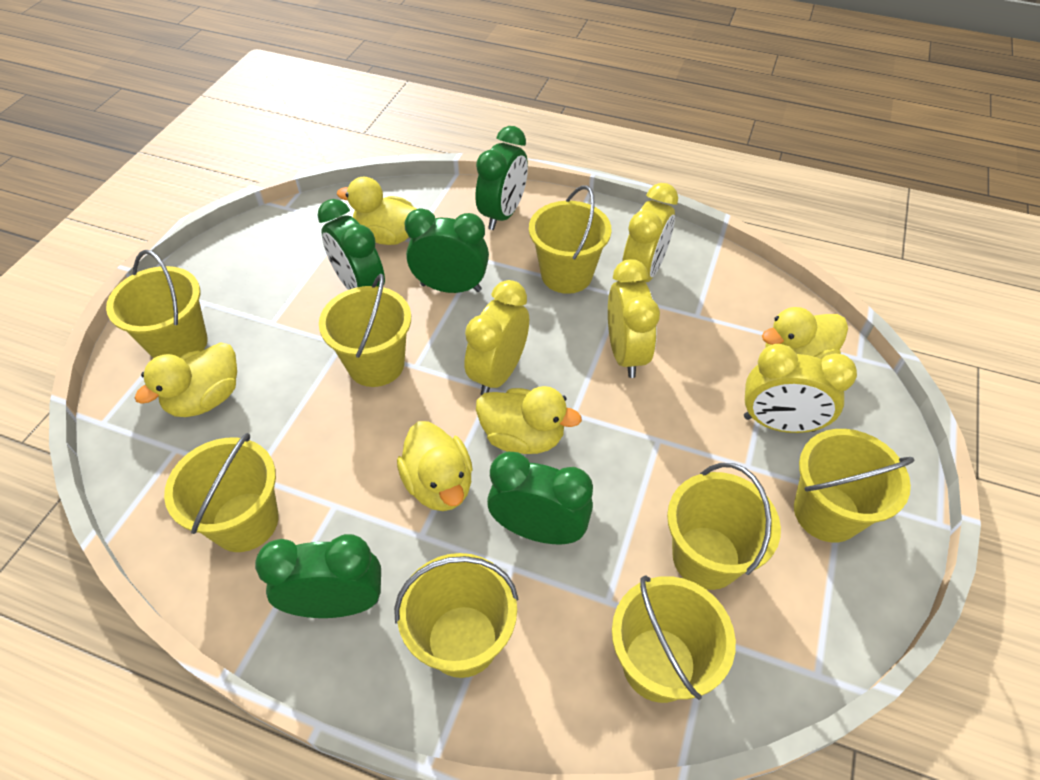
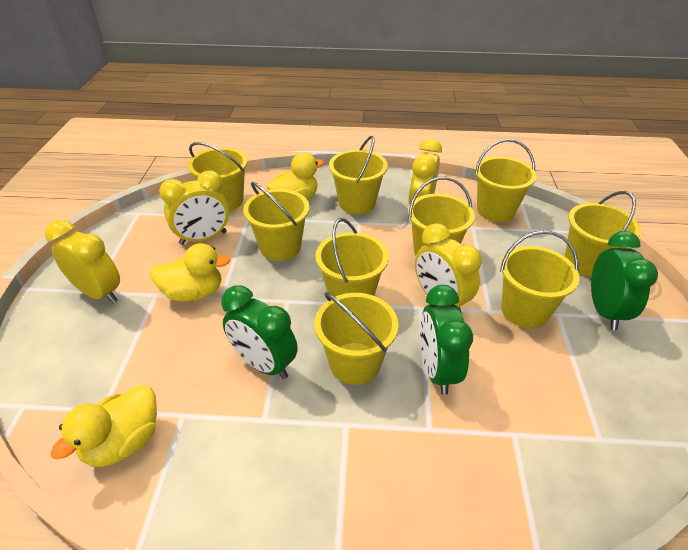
green clock: [255,534,381,618] [317,199,385,290] [405,208,489,293] [475,126,528,230] [487,452,593,545] = 5 -> [221,285,298,379] [420,285,473,395] [591,231,658,330] = 3
yellow bucket: [106,250,208,358] [164,433,279,552] [319,274,411,387] [394,553,519,678] [529,185,611,294] [612,575,736,703] [667,463,781,590] [794,429,915,543] = 8 -> [188,142,248,211] [243,182,309,261] [314,292,399,385] [315,218,389,297] [329,136,388,214] [408,177,475,256] [475,139,537,222] [500,230,580,328] [565,191,641,277] = 9
yellow duck: [135,342,237,417] [337,177,417,245] [397,421,473,511] [476,386,582,454] [762,307,848,359] = 5 -> [50,385,157,467] [150,243,230,302] [266,153,324,200] = 3

